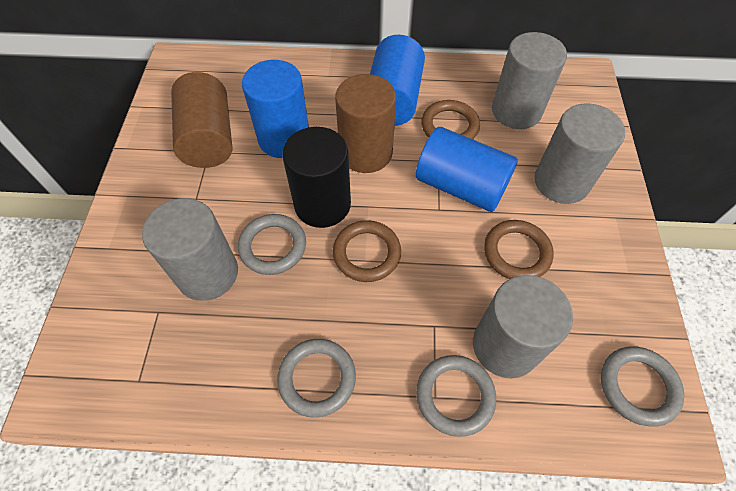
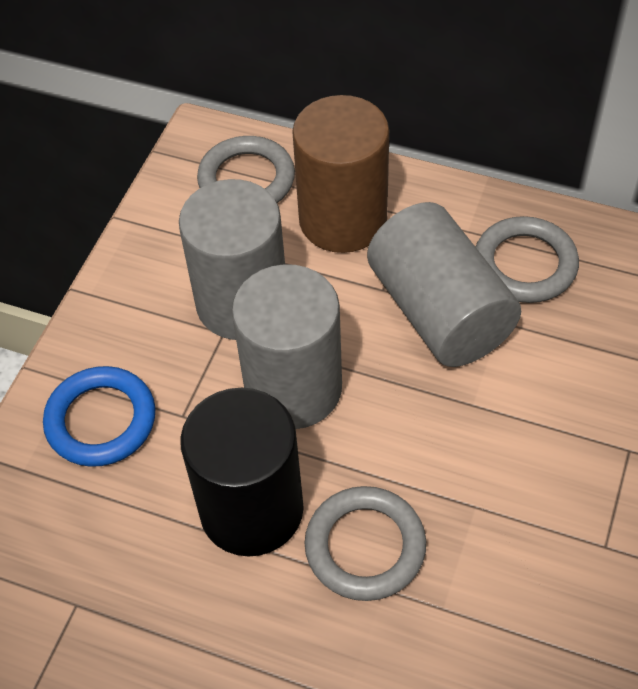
blue cylinder: [242,60,309,158] [370,35,425,126] [416,127,518,212] = 3 -> none = 0
blue ring: none = 0 -> [43,366,156,467] = 1
brown cylinder: [171,72,232,168] [335,74,396,173] = 2 -> [292,95,389,253] = 1
brown ring: [333,220,401,282] [421,100,480,139] [484,220,554,279] = 3 -> none = 0
grey cylinder: [142,198,238,301] [473,275,573,378] [492,32,567,129] [534,103,625,204] = 4 -> [179,179,285,340] [232,264,342,429] [367,202,521,367] = 3
grey ring: [238,214,306,275] [277,339,356,418] [416,355,496,437] [601,347,684,427] = 4 -> [197,136,295,203] [305,486,426,601] [476,216,579,303] = 3

